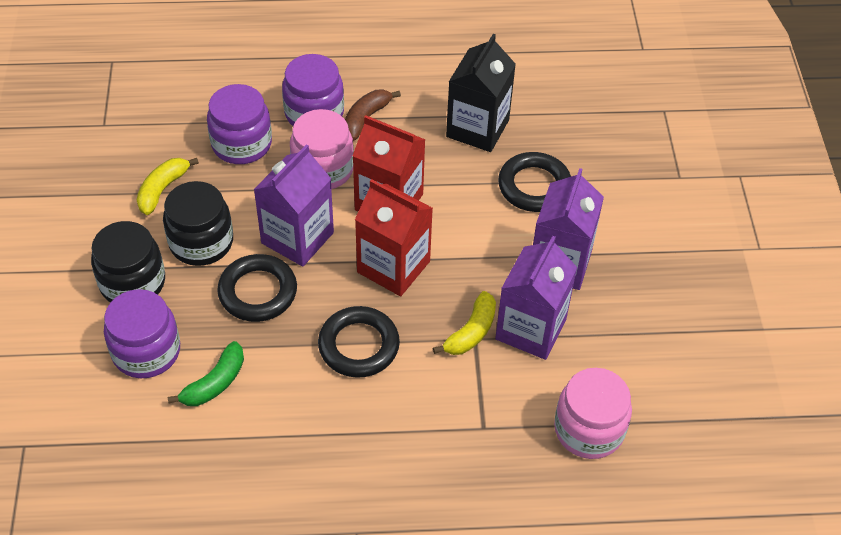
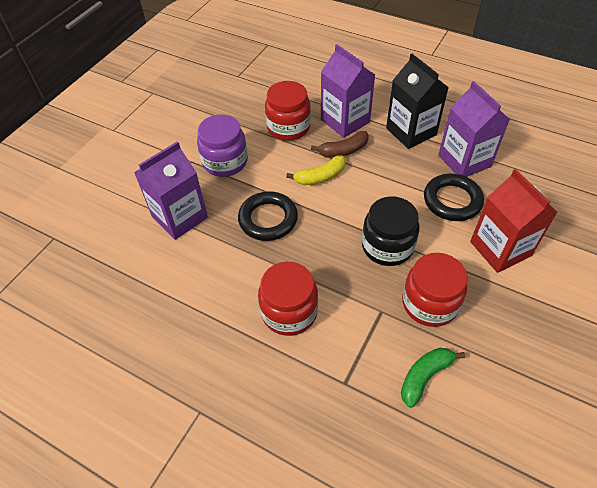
black jar: [91,221,165,302] [163,181,233,266] = 2 -> [362,196,419,266] = 1
black ring: [217,254,297,322] [318,306,400,378] [498,152,571,212] = 3 -> [238,191,298,241] [424,174,484,221] = 2
pink jar: [290,109,354,189] [554,368,632,459] = 2 -> none = 0
purple jar: [104,289,180,378] [207,84,272,164] [282,54,344,126] = 3 -> [197,114,248,177] = 1
red carton: [352,116,426,211] [355,179,433,296] = 2 -> [470,169,558,273] = 1
red jar: none = 0 -> [258,262,318,336] [265,81,311,141] [402,253,467,327] = 3
yellow banana: [137,158,199,215] [433,291,496,355] = 2 -> [286,155,346,185] = 1

